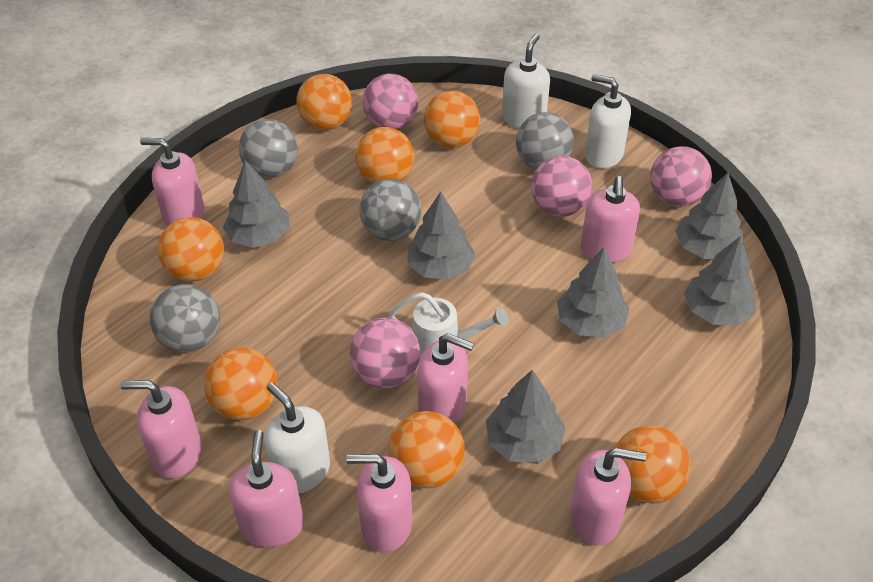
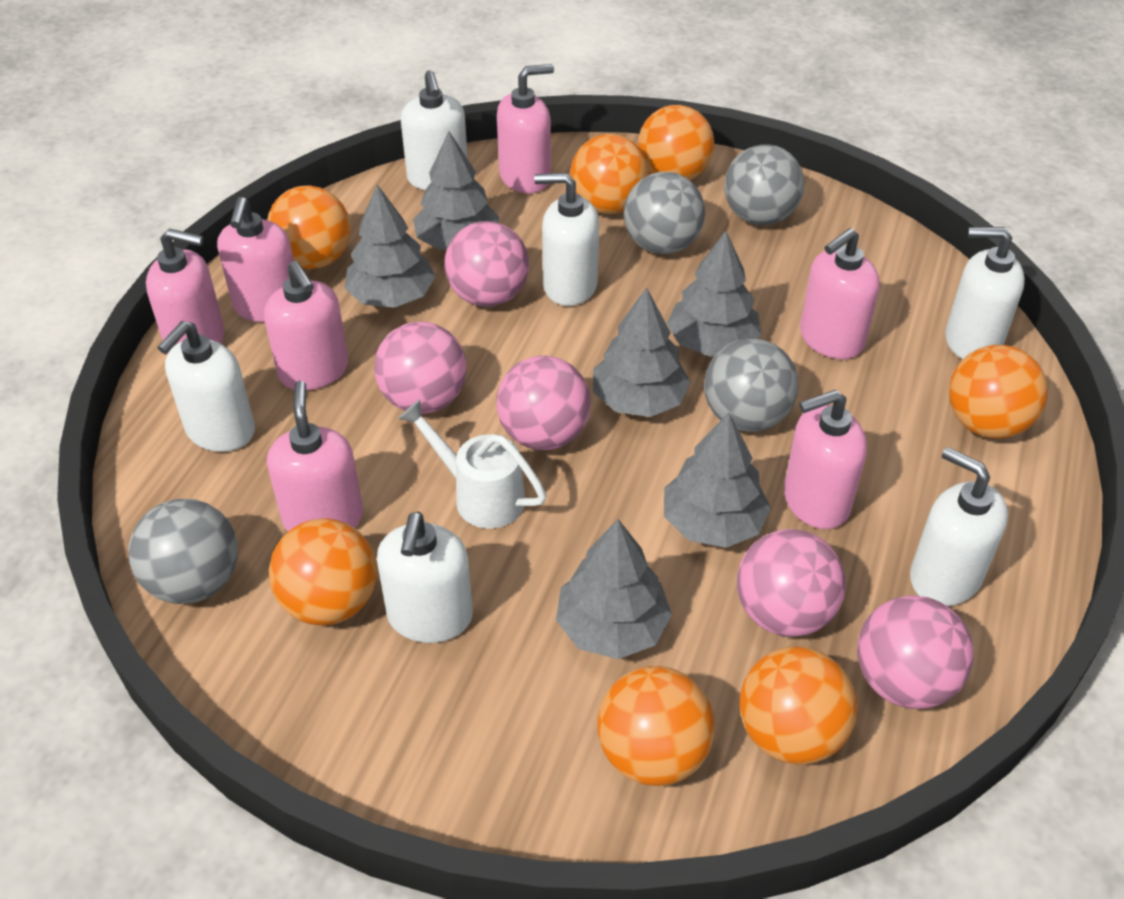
pink ball: [350,317,420,388] [363,74,418,129] [531,156,592,217] [650,146,712,207] = 4 -> [374,322,467,414] [444,221,529,307] [496,356,591,450] [737,529,846,637] [857,595,974,709] = 5
white soap dispenser: [264,382,330,493] [502,33,550,128] [585,74,631,168] = 3 -> [157,321,255,452] [377,512,473,643] [401,70,468,190] [534,173,599,306] [910,447,1008,606] [945,227,1025,359] = 6

